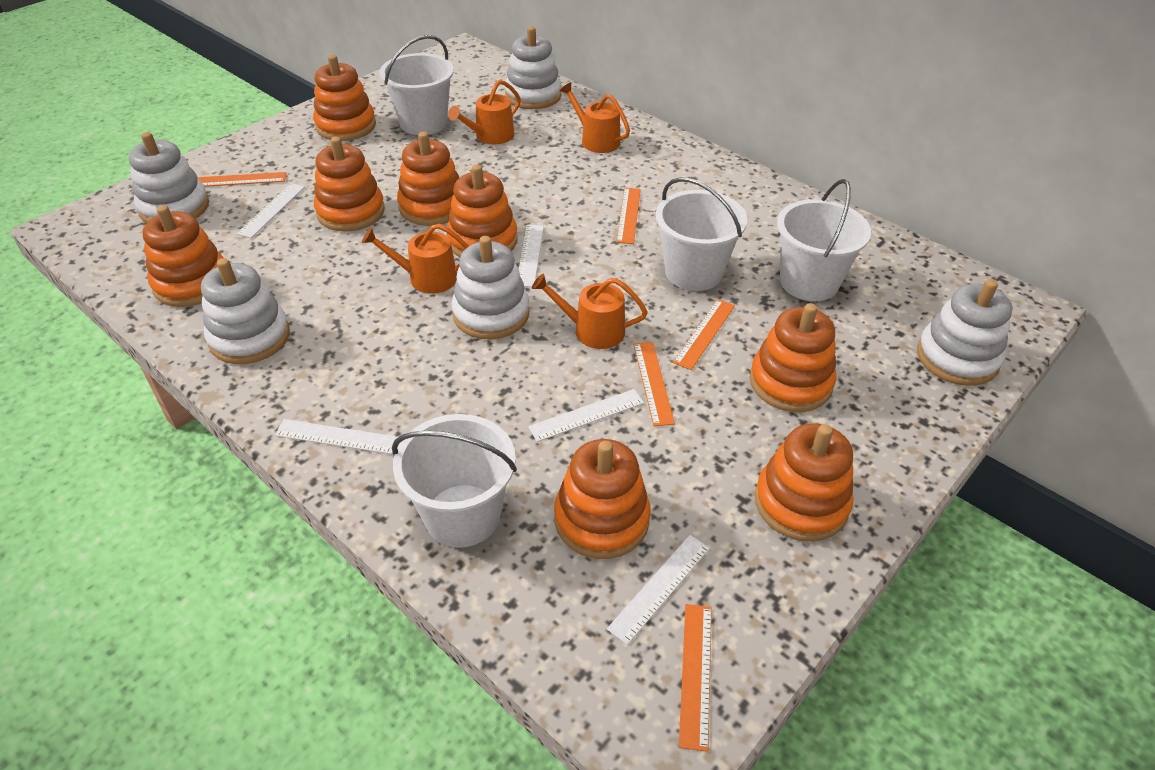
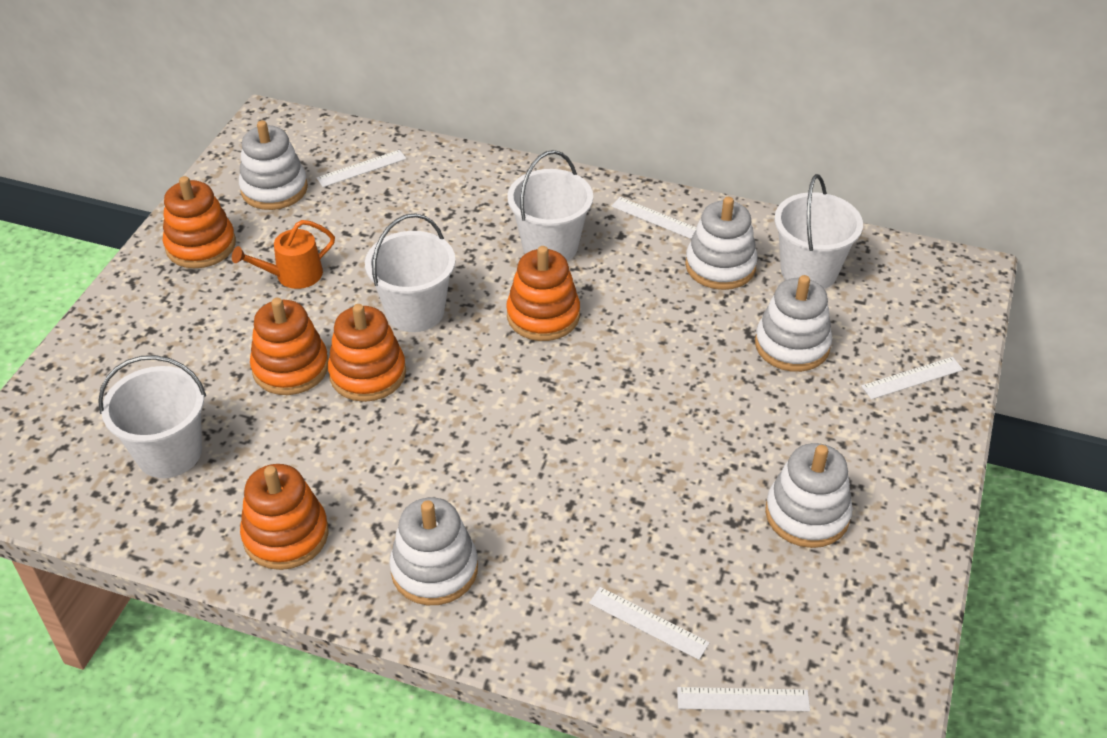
orange ruler: [197,172,286,187] [616,188,641,244] [633,342,675,426] [673,299,735,370] [679,604,712,752] = 5 -> none = 0
orange stacking toy: [142,205,223,307] [313,55,376,141] [314,137,385,231] [397,132,459,226] [447,165,518,257] [554,439,651,559] [750,303,836,412] [755,423,853,542] = 8 -> [163,176,236,268] [240,464,329,570] [250,298,328,395] [328,304,406,402] [506,246,580,341] = 5
orange watering can: [362,224,469,294] [448,80,521,145] [532,274,648,349] [560,82,630,153] = 4 -> [232,220,335,289] = 1

